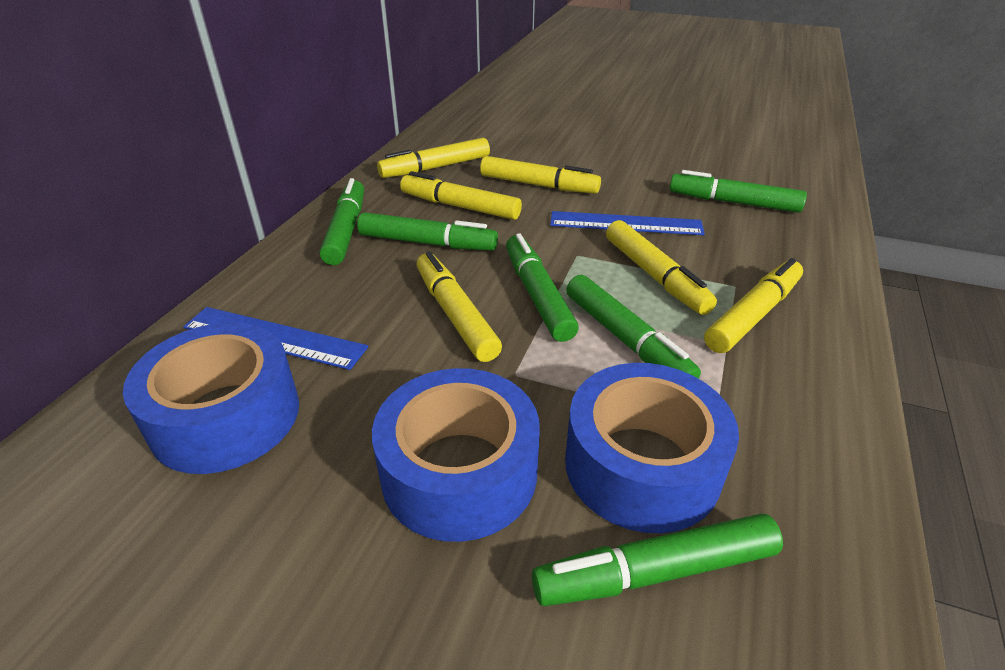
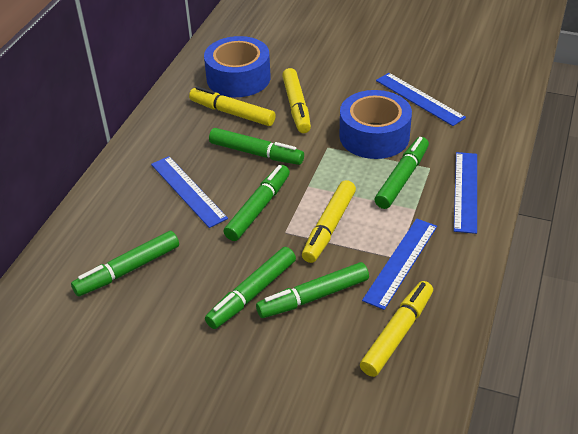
blue ruler: [183,307,368,370] [550,211,705,235] = 2 -> [151,156,228,228] [362,218,437,310] [376,73,466,126] [454,152,477,234] = 4
blue tape: [123,322,299,474] [372,368,540,542] [565,363,739,533] = 3 -> [204,36,271,97] [340,90,412,159] = 2
yellow marker: [377,138,490,178] [400,171,522,220] [417,251,502,362] [480,156,601,194] [606,220,717,315] [704,258,803,353] = 6 -> [189,86,276,126] [282,68,311,133] [302,180,356,263] [360,281,433,377] = 4

